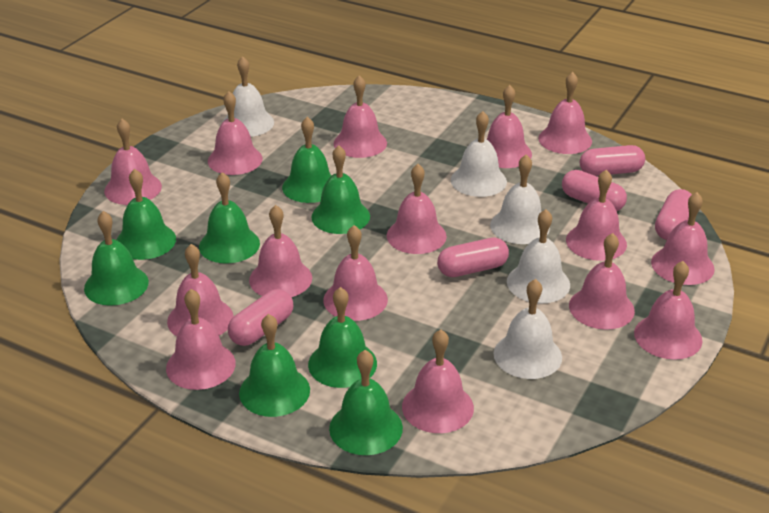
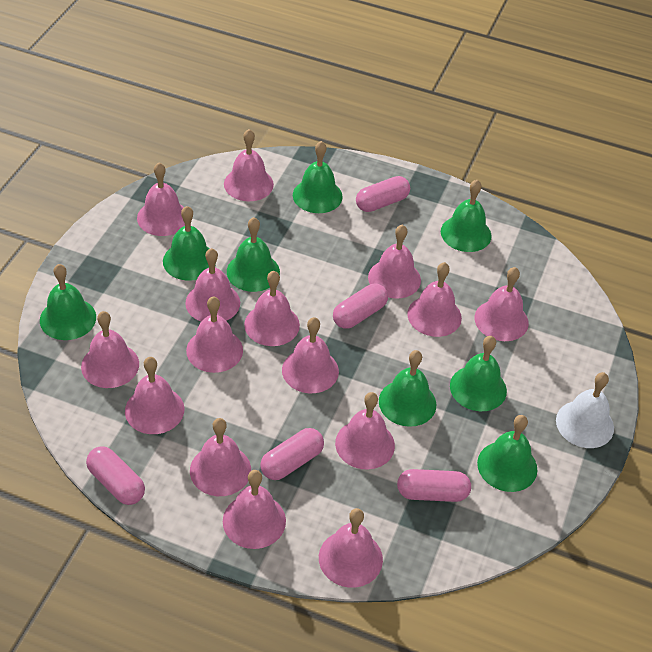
white bell: [222,56,274,137] [451,111,507,197] [490,155,550,244] [493,279,562,379] [507,209,570,303] = 5 -> [556,372,614,448] = 1

